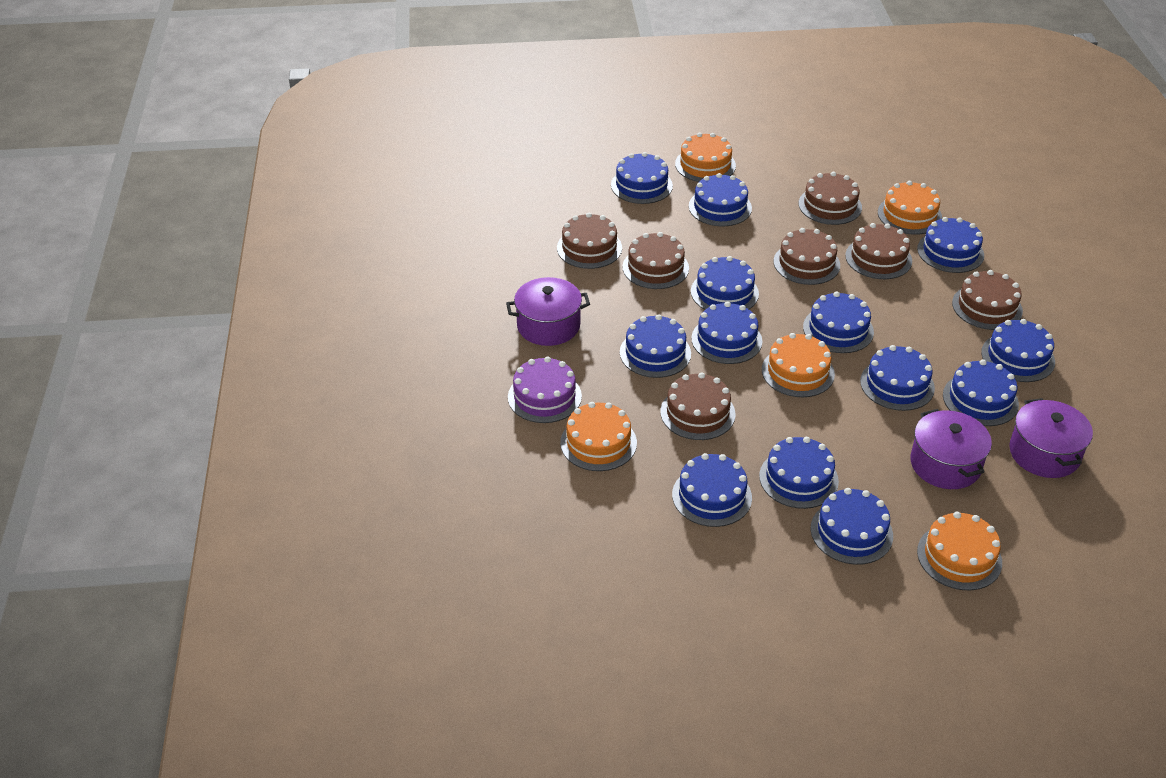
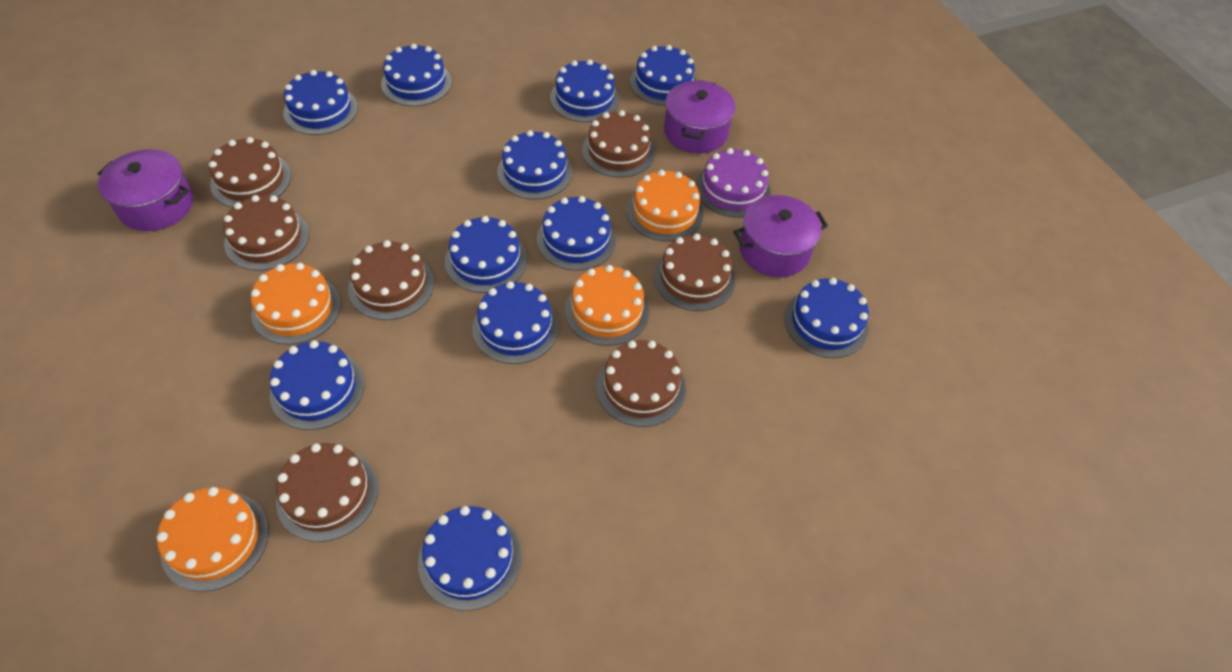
blue cake: [611,152,673,204] [620,314,691,378] [672,453,752,527] [689,173,752,227] [691,256,759,310] [691,301,762,364] [759,437,839,509] [803,291,874,353] [811,488,893,565] [860,345,935,411] [917,217,984,273] [943,359,1019,426] [981,319,1055,382] = 13 -> [270,340,364,430] [284,70,358,135] [381,44,452,106] [418,506,522,611] [445,216,527,293] [472,281,559,364] [497,130,573,200] [537,196,616,271] [550,59,620,122] [630,45,697,106] [784,278,869,358] = 11
orange cake: [560,402,637,471] [675,133,736,182] [762,333,835,397] [878,181,942,235] [917,512,1002,590] = 5 -> [157,487,269,592] [251,263,341,345] [565,265,649,346] [627,170,704,242] = 4

